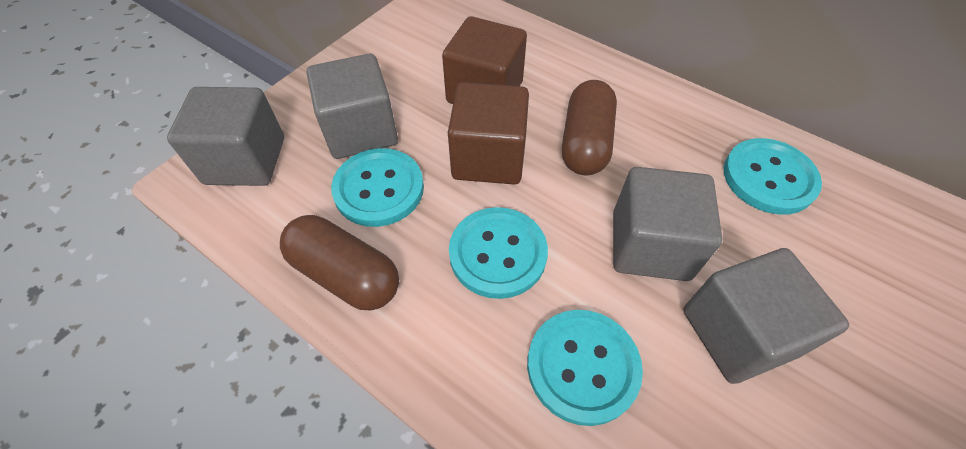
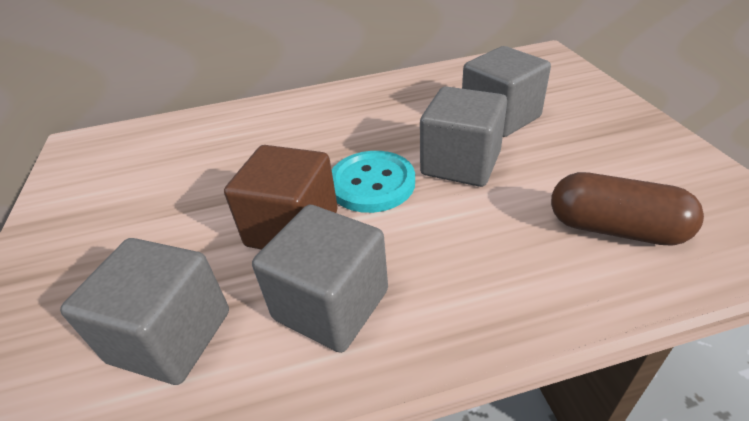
brown capsule: [280,215,399,310] [562,80,617,176] = 2 -> [551,172,704,246] = 1
brown cube: [442,16,527,104] [448,82,529,184] = 2 -> [224,145,338,250] = 1
turquoise button: [331,148,424,227] [449,207,548,299] [527,310,643,426] [723,138,822,215] = 4 -> [332,151,415,213] = 1

